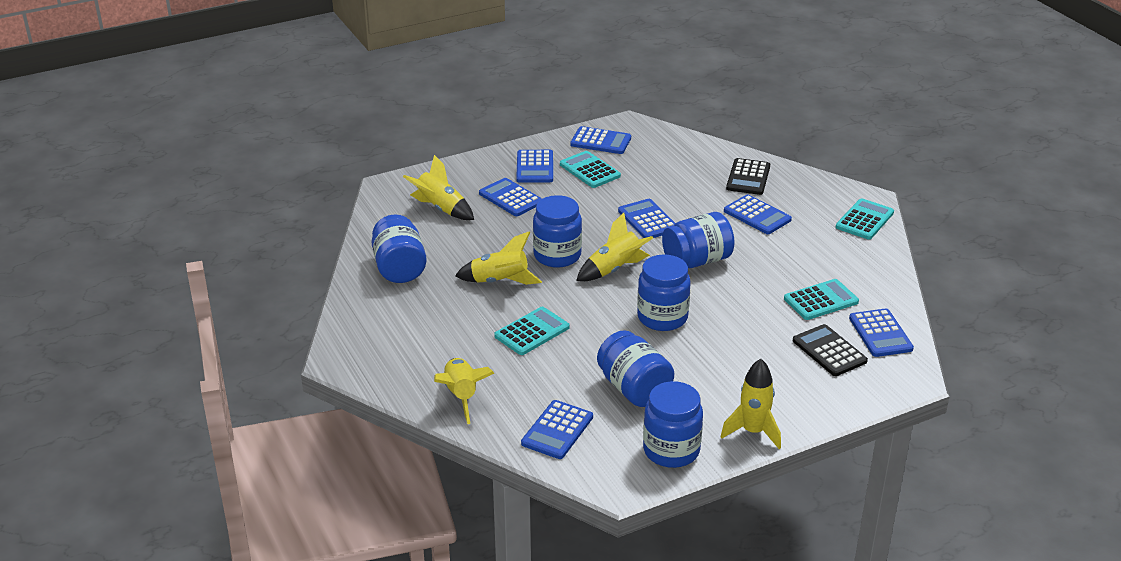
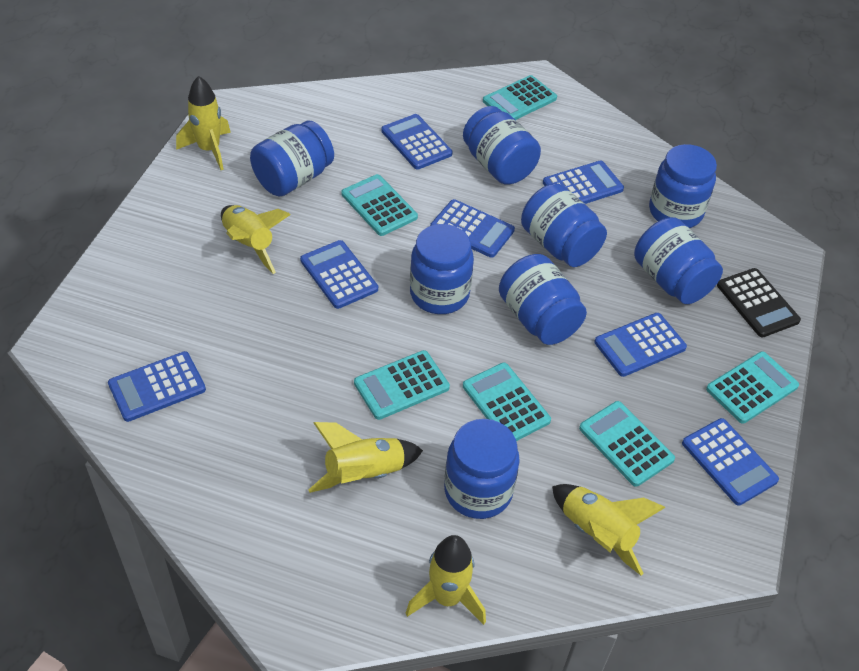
black calculator: [726,158,770,195] [793,324,868,376] = 2 -> [717,268,801,338] = 1
blue jar: [372,214,427,283] [533,195,582,268] [597,330,674,407] [637,254,691,331] [643,381,703,468] [662,212,735,268] = 6 -> [250,121,334,196] [410,224,474,314] [444,419,520,519] [463,106,541,185] [499,254,587,345] [521,183,607,267] [634,217,723,304] [649,144,717,228] = 8
turquoise calculator: [494,307,570,355] [560,151,621,188] [784,279,859,320] [836,198,894,240] = 4 -> [342,174,418,236] [354,350,450,420] [463,363,551,441] [483,75,557,120] [579,401,675,487] [706,351,799,424] = 6

